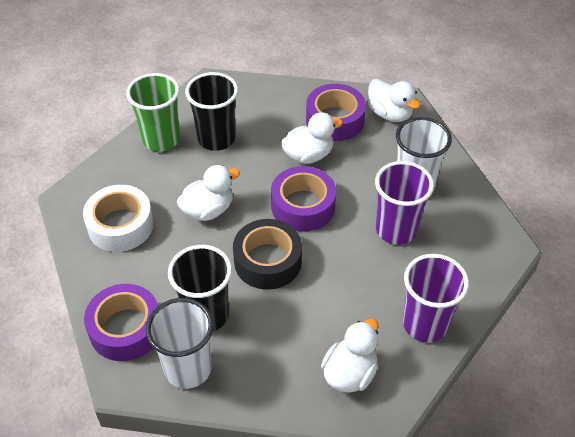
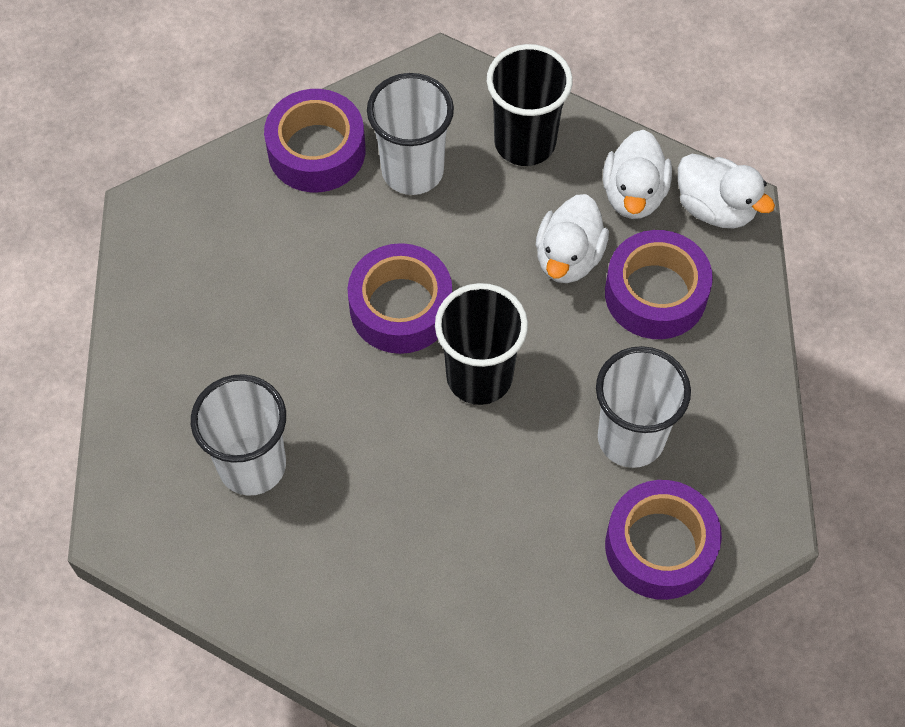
black tape: [233,219,302,290] = 1 -> none = 0
green cup: [126,73,180,151] = 1 -> none = 0
purple cup: [375,161,434,245] [403,254,469,342] = 2 -> none = 0
purple tape: [84,284,158,361] [271,166,336,232] [306,84,366,141] = 3 -> [264,89,365,192] [348,243,452,354] [605,230,713,339] [605,480,722,600] = 4
white cup: [146,298,214,389] [396,117,452,190] = 2 -> [191,374,286,496] [367,73,454,195] [596,346,691,468] = 3
white duck: [177,165,240,221] [281,112,343,164] [321,319,379,393] [368,79,421,122] = 4 -> [536,194,609,283] [603,130,672,219] [678,154,775,228] = 3
white tape: [83,185,154,252] = 1 -> none = 0

